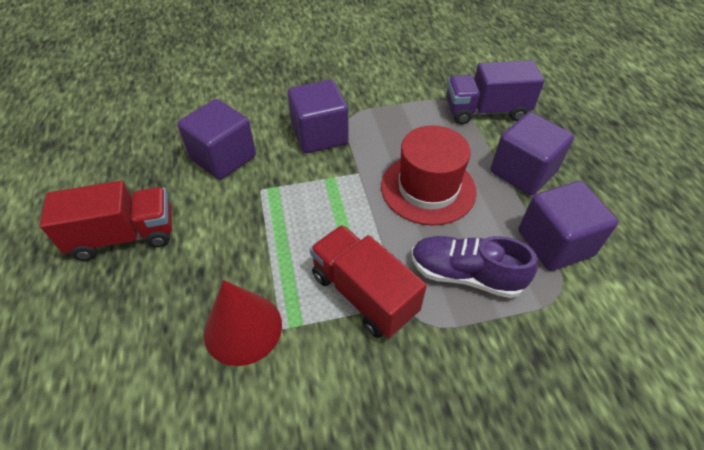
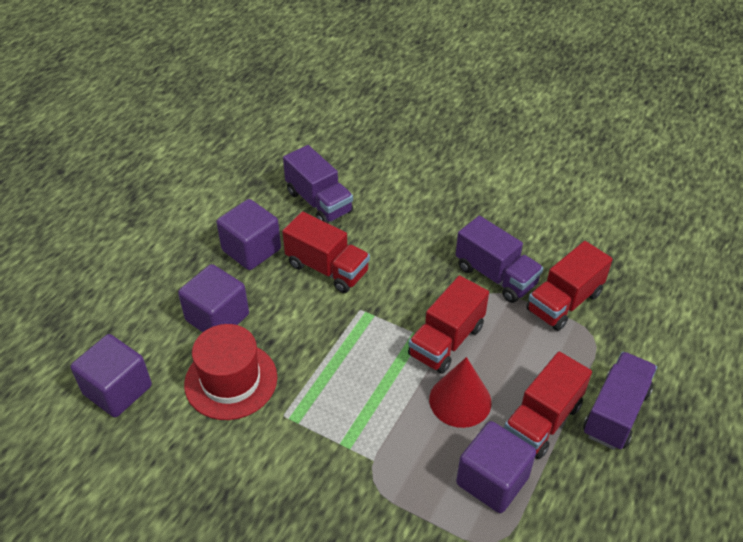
purple shoe: [411,236,538,298] = 1 -> none = 0
purple truck: [446,60,545,124] = 1 -> [283,145,353,223] [456,216,543,303] [583,352,657,450] = 3
red truck: [39,181,172,261] [310,225,427,338] = 2 -> [282,212,370,293] [408,276,489,374] [503,351,592,459] [526,241,613,331] = 4

